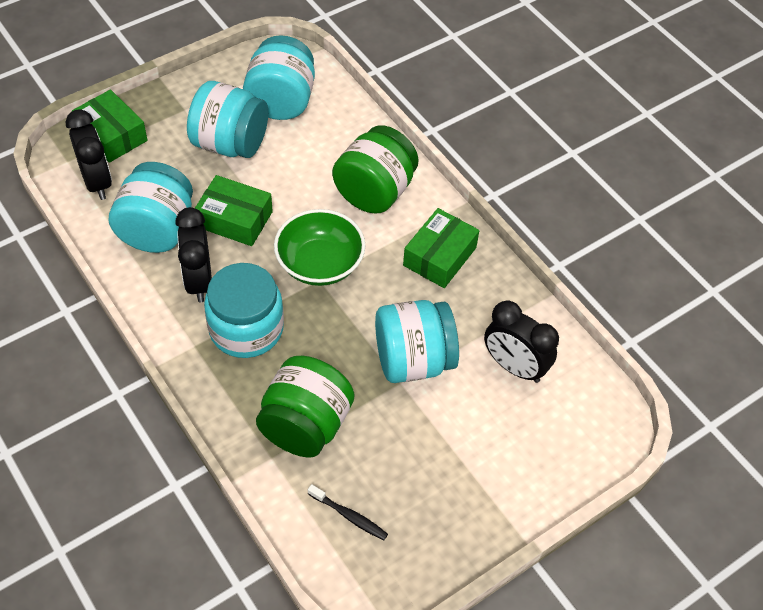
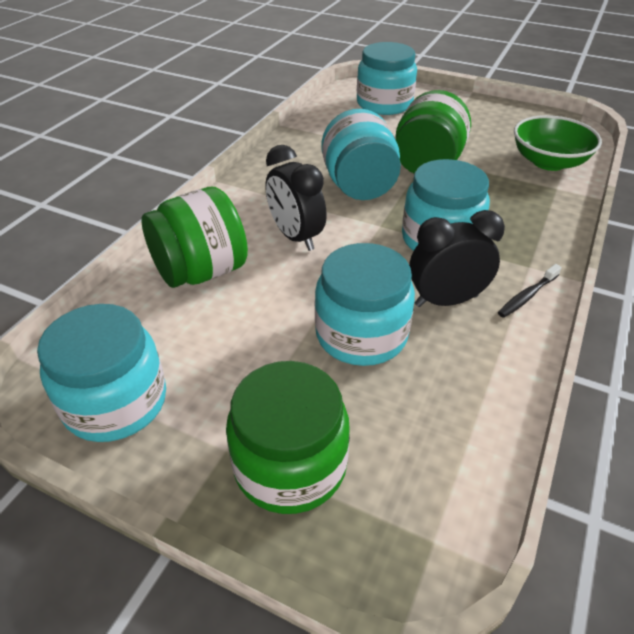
black clock: [66,109,112,200] [175,207,212,302] [484,301,559,383] = 3 -> [265,145,327,251] [409,210,505,307] = 2
green box: [72,90,148,163] [195,175,273,246] [403,208,479,288] = 3 -> none = 0
green jar: [256,356,354,458] [332,125,418,214] = 2 -> [142,187,248,288] [226,361,350,514] [395,90,471,173] = 3

